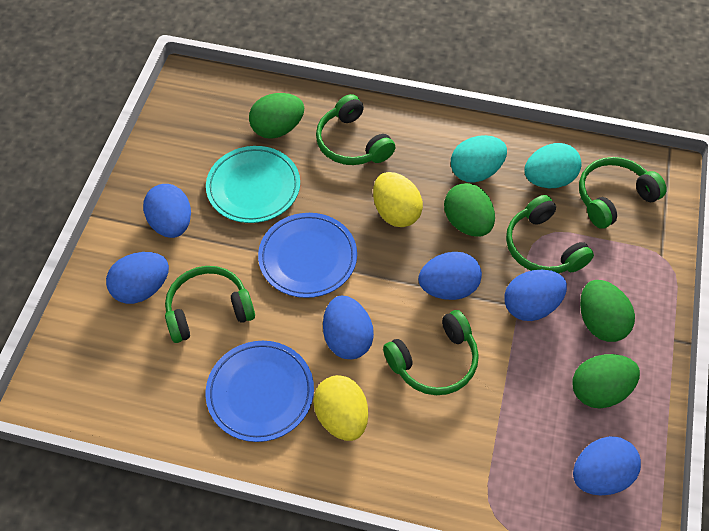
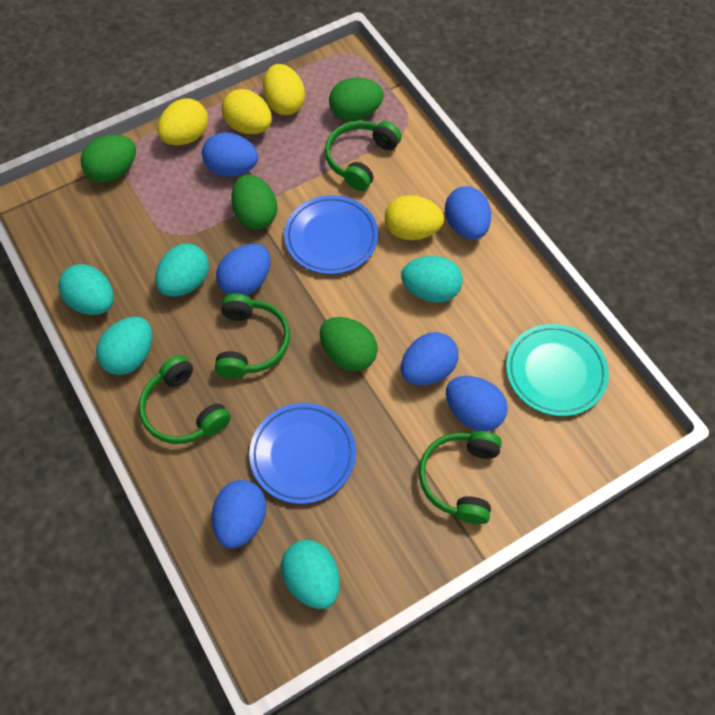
green headphones: [165,266,255,343] [316,94,396,165] [383,310,479,395] [506,195,594,273] [579,157,667,229] = 5 -> [139,355,231,444] [215,293,290,378] [325,120,402,191] [419,431,502,524] = 4
turquoise egg: [451,135,507,183] [524,143,581,188] = 2 -> [58,264,114,315] [96,317,152,375] [155,243,209,296] [281,540,340,609] [401,256,463,303] = 5
yellow egg: [313,375,368,441] [373,172,423,227] = 2 -> [157,98,208,145] [222,89,272,134] [263,64,305,115] [385,195,444,240] = 4

